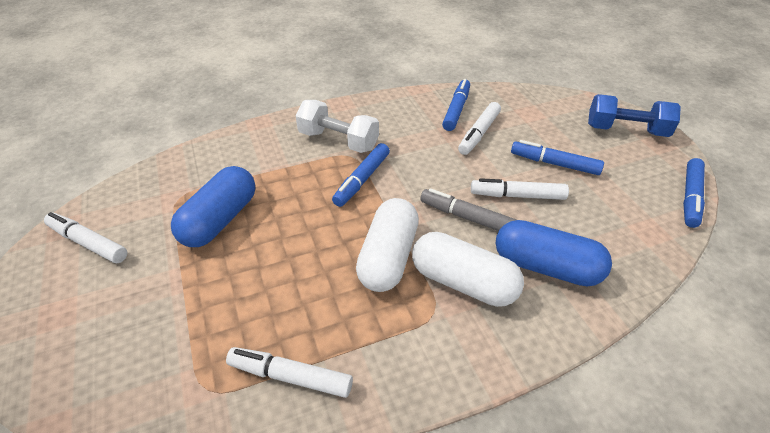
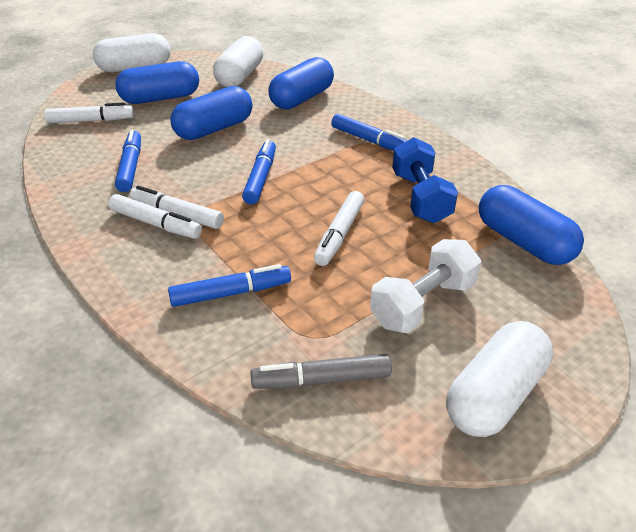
blue capsule: [171,166,255,247] [496,220,612,286] = 2 -> [115,61,199,104] [170,86,253,140] [268,57,334,109] [479,185,584,265] = 4
white capsule: [356,198,419,292] [412,232,524,307] = 2 -> [93,33,171,72] [213,36,263,87] [446,321,553,437] = 3

